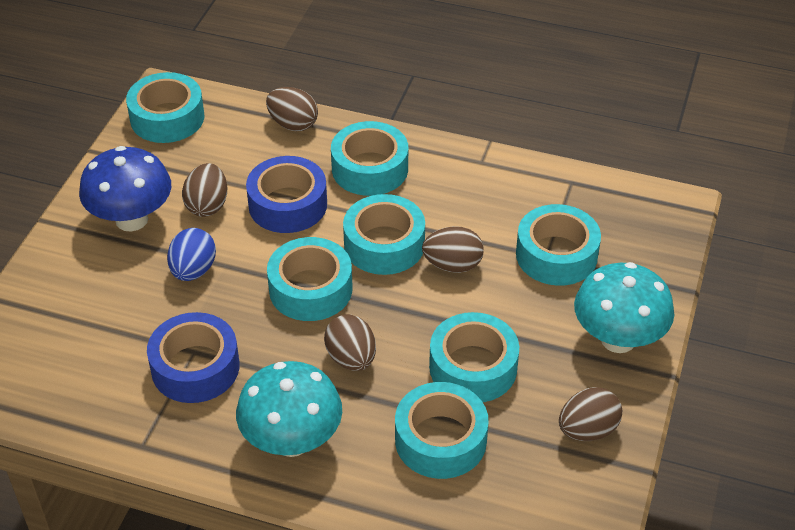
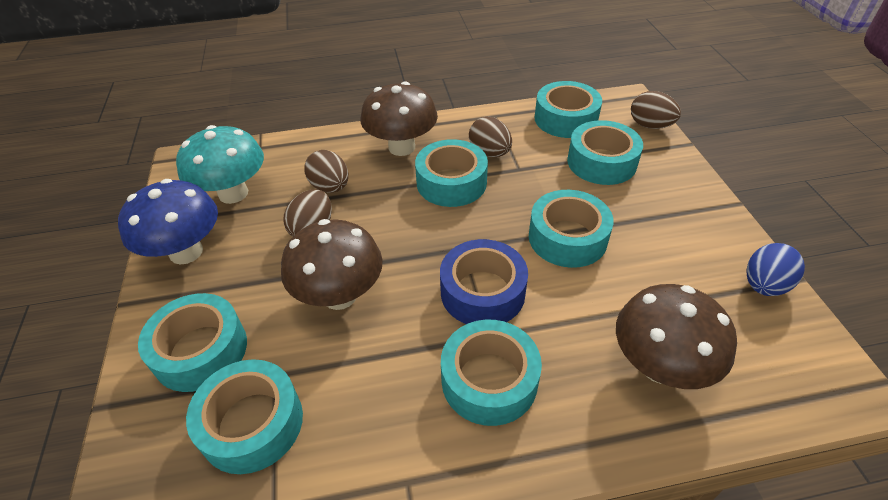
blue tape: [147,312,239,403] [246,156,327,233] = 2 -> [440,239,528,324] = 1
brown egg: [182,163,227,217] [266,87,318,131] [324,314,376,371] [422,226,484,273] [559,387,622,441] = 5 -> [284,189,332,237] [304,150,348,193] [469,117,512,157] [631,91,681,129] = 4
brown mushroom: none = 0 -> [281,219,383,310] [361,82,438,156] [616,284,737,389] = 3
turquoise mushroom: [236,361,342,457] [574,262,674,353] = 2 -> [176,125,264,204] = 1

